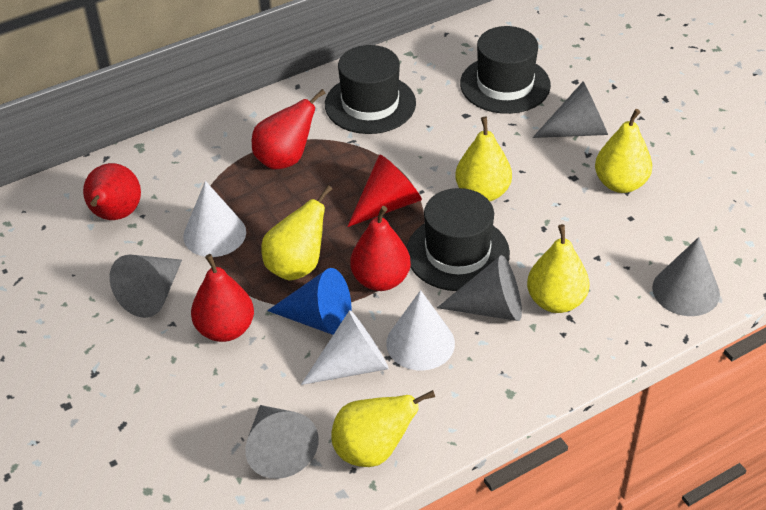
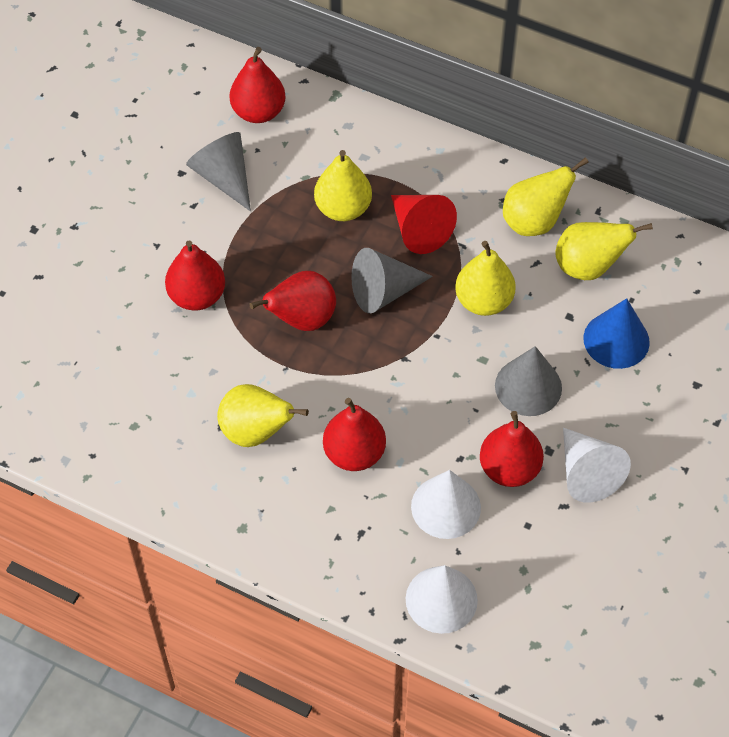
black hat: [325,45,416,134] [407,188,510,291] [460,26,551,114] = 3 -> none = 0
grey cone: [110,255,182,318] [245,405,319,479] [437,255,522,321] [532,81,608,138] [652,237,720,316] = 5 -> [186,132,251,212] [351,248,433,313] [495,346,562,416] = 3
red pear: [83,163,141,220] [191,254,254,342] [252,89,326,169] [350,206,411,291] = 4 -> [165,240,225,311] [229,47,286,123] [249,271,336,331] [323,398,386,471] [480,411,544,487] = 5

